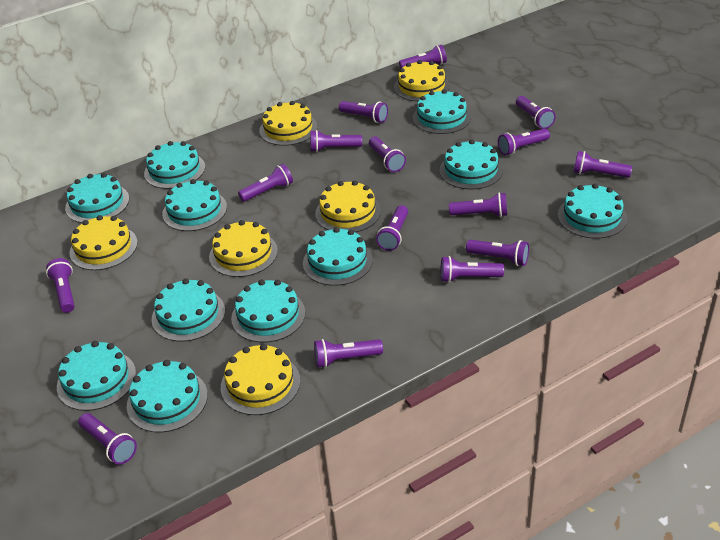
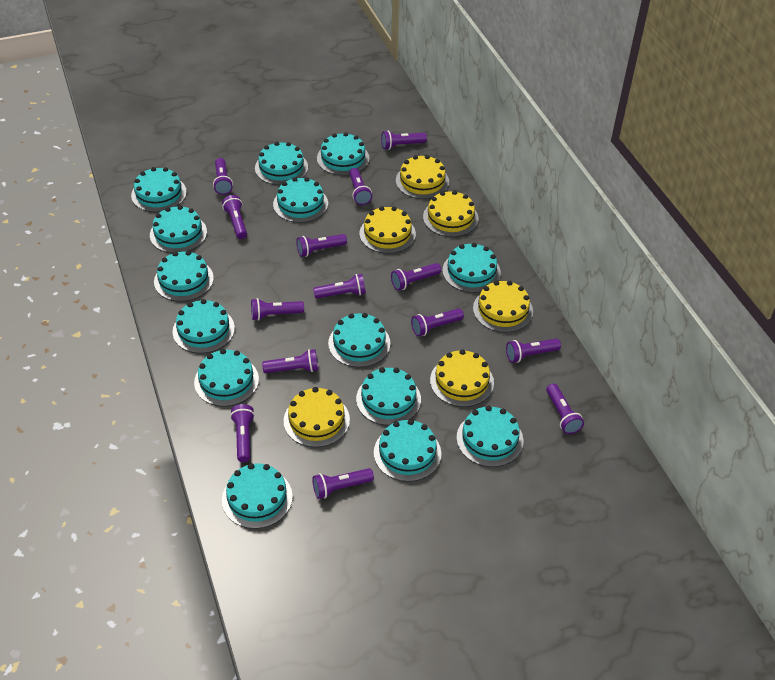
purple flashlight: [46,258,75,313] [78,413,137,464] [238,164,293,202] [311,130,362,152] [314,339,383,368] [339,101,388,123] [369,136,406,172] [376,205,408,251] [399,45,447,69] [440,256,504,283] [449,193,507,217] [466,240,529,266] [498,129,550,155] [516,96,556,129] [574,151,632,178] = 15 -> [213,158,233,195] [222,195,247,239] [230,404,255,462] [251,298,304,320] [262,349,318,373] [296,234,347,257] [312,468,374,499] [313,274,366,299] [349,168,372,205] [381,131,427,150] [391,263,441,290] [411,308,464,336] [506,339,561,363] [546,384,584,434] = 14
turquoise cake: [57,341,136,411] [65,173,129,223] [127,360,208,433] [144,141,205,189] [152,278,225,342] [162,179,227,231] [231,279,305,343] [303,227,373,286] [413,89,471,134] [439,140,503,190] [558,183,627,239] = 11 -> [131,167,187,212] [150,205,207,253] [154,251,214,301] [172,299,235,353] [194,349,259,406] [222,463,293,529] [255,142,308,185] [273,177,328,223] [317,132,369,176] [328,313,390,367] [356,367,421,425] [374,419,441,482] [442,243,501,293] [456,406,523,467] = 14

